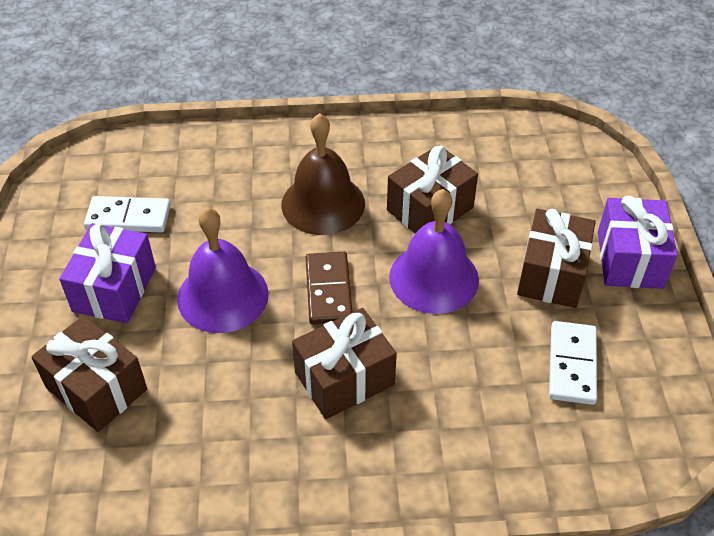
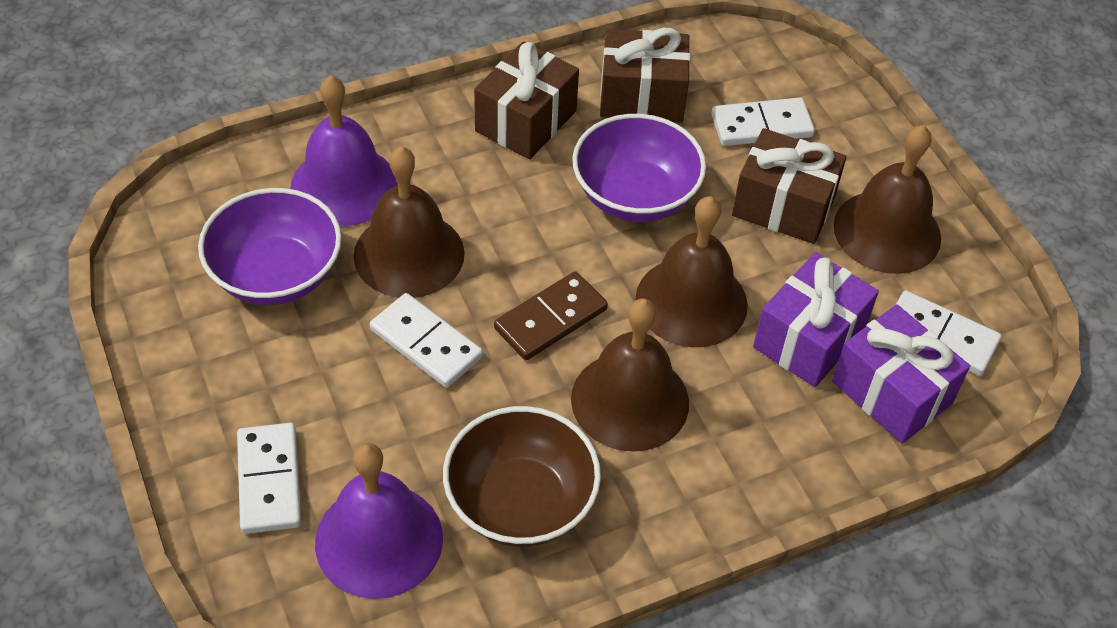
brown bell: [282,113,365,235] = 1 -> [353,146,465,298] [571,299,689,452] [635,196,748,347] [833,125,941,274] = 4
brown bowl: none = 0 -> [443,406,601,547] = 1
brown gift: [31,316,147,432] [292,308,397,419] [387,145,478,233] [517,209,596,308] = 4 -> [474,41,579,159] [600,28,690,123] [732,128,847,244] = 3
purple bowl: none = 0 -> [198,188,342,305] [572,114,706,222] = 2
white domino: [84,196,171,232] [549,321,597,405] = 2 -> [237,423,301,534] [370,293,483,388] [711,98,815,146] [896,291,1002,376] = 4

